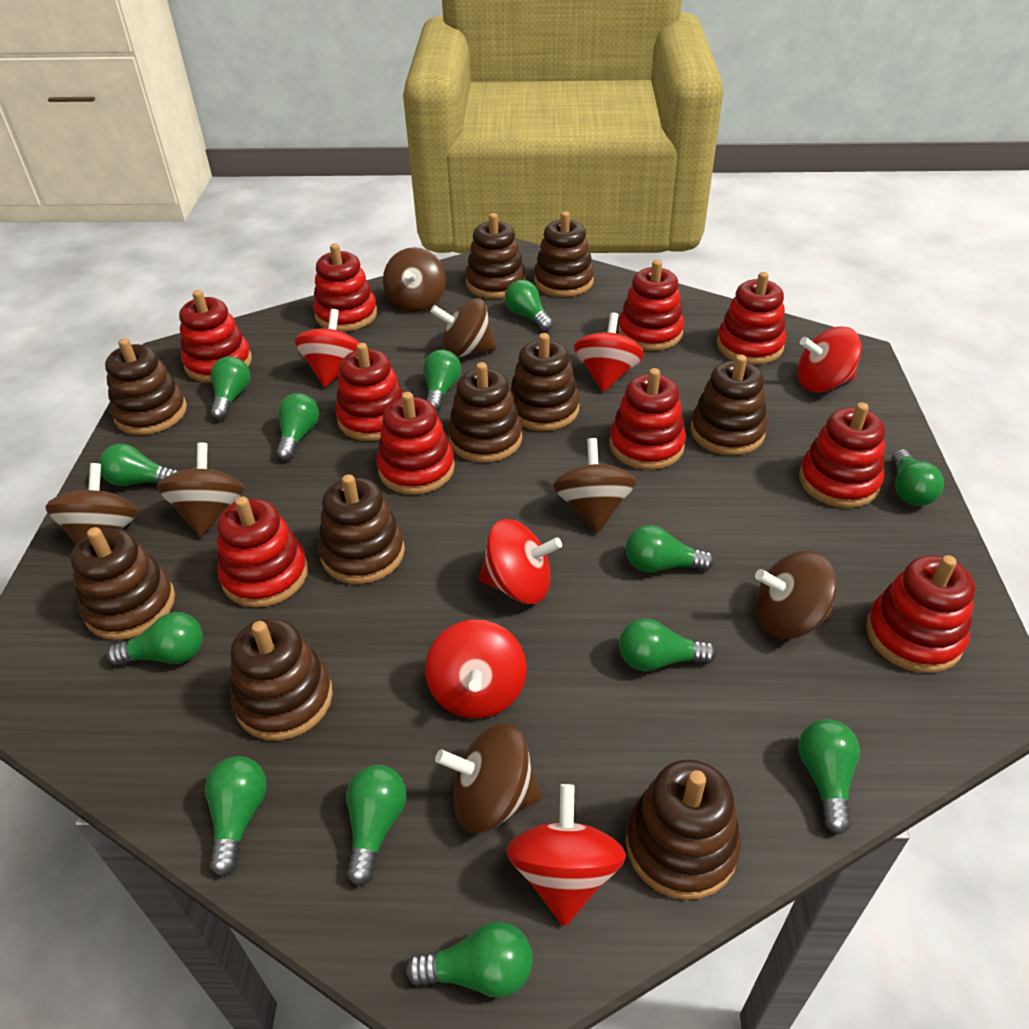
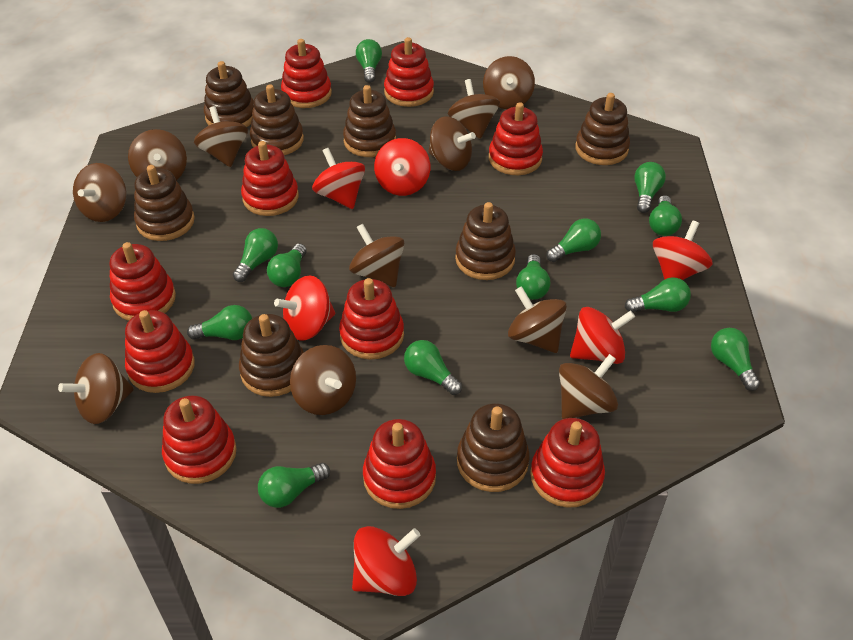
brown spinning top: [45,463,139,545] [157,442,245,537] [383,247,446,312] [430,298,496,358] [435,723,542,833] [553,438,637,533] [755,551,837,639] = 7 -> [58,353,134,424] [73,163,126,222] [128,129,187,181] [194,106,248,167] [290,345,356,415] [349,224,404,287] [428,117,476,171] [448,79,500,139] [483,56,535,109] [508,286,567,353] [559,354,618,419] = 11
brown stacking toy: [71,527,175,640] [105,338,187,435] [230,618,333,741] [318,474,405,584] [448,362,522,463] [465,213,526,299] [510,333,580,431] [534,211,594,297] [625,759,741,900] [690,355,768,455] = 10 -> [134,165,195,241] [204,61,254,127] [239,314,304,397] [250,84,304,155] [343,85,396,157] [455,202,516,280] [457,403,530,492] [575,93,630,165] = 8
green light bulb: [99,444,179,486] [107,612,203,666] [205,756,267,876] [211,356,251,420] [277,393,319,461] [346,765,407,886] [406,922,533,998] [423,350,461,412] [505,280,554,331] [619,618,716,671] [626,525,715,572] [798,719,860,835] [892,449,944,506] = 13 -> [187,305,252,340] [233,228,278,282] [258,463,330,508] [267,244,307,287] [356,39,382,83] [404,340,462,395] [516,254,550,300] [546,218,601,262] [625,277,691,312] [634,162,666,213] [649,195,682,236] [711,328,760,391] = 12

